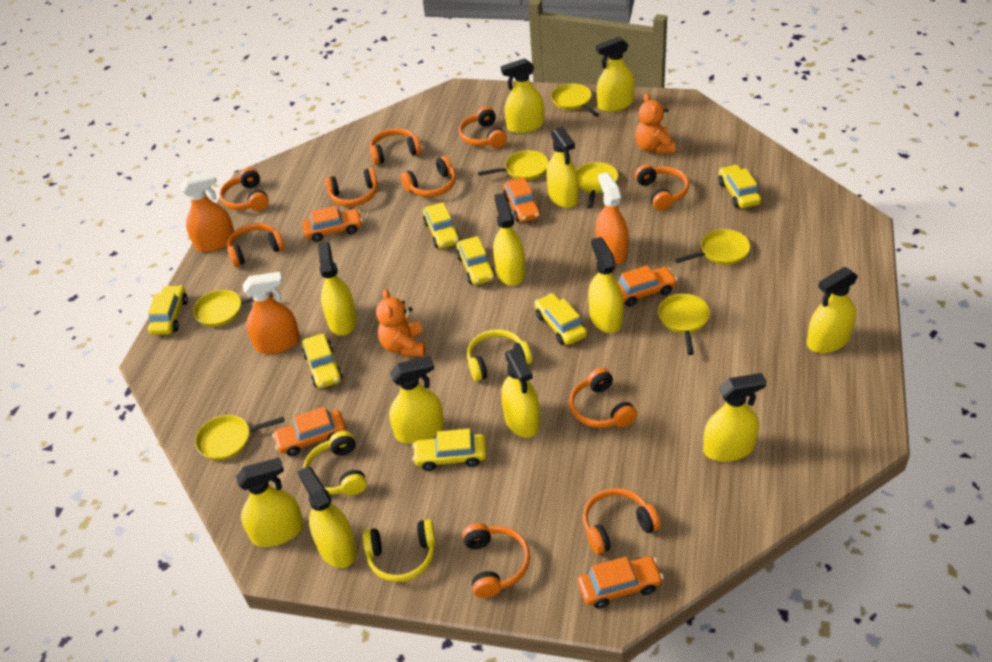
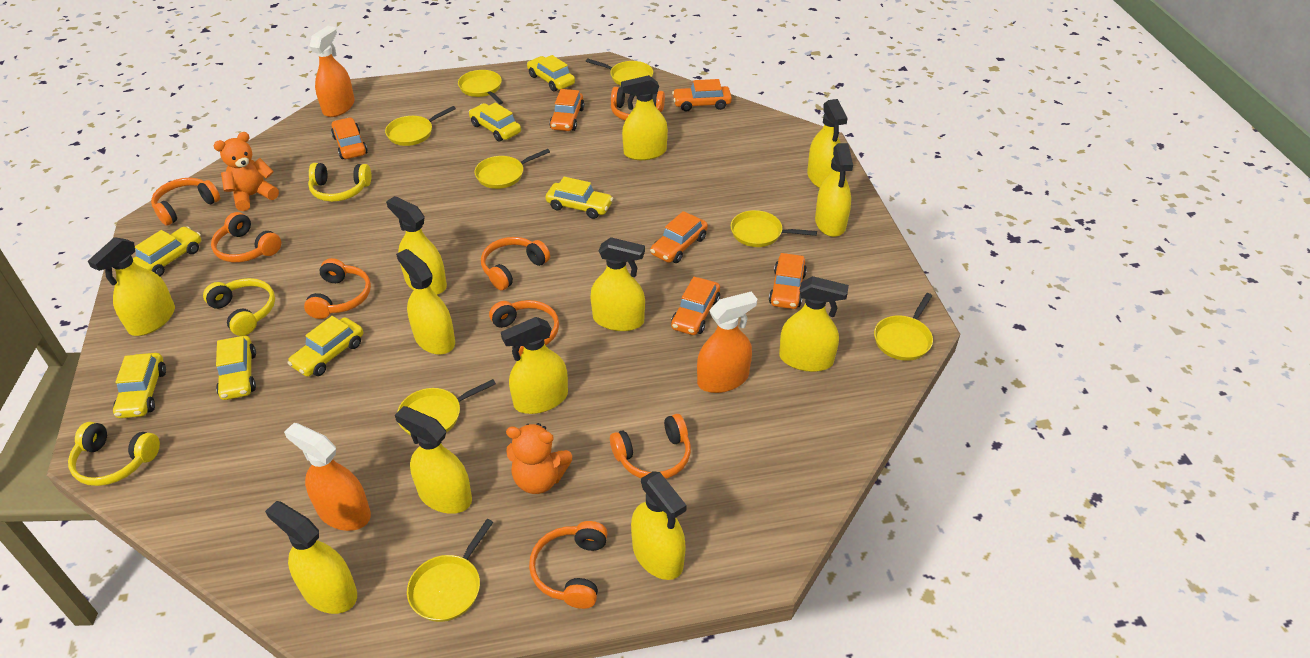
orange car: [272,406,346,456] [302,206,363,242] [503,177,541,222] [578,556,663,609] [617,265,677,307] = 5 -> [331,117,368,159] [549,89,584,131] [650,211,708,263] [671,277,720,335] [672,79,732,112] [769,253,807,309] = 6
orange headphones: [219,168,269,211] [227,223,285,267] [325,168,378,206] [370,128,422,165] [401,156,456,197] [459,107,507,148] [462,523,530,598] [569,368,637,428] [583,488,661,554] [635,164,689,211] = 10 -> [151,178,220,226] [211,212,281,262] [304,258,371,319] [481,237,550,290] [489,300,559,357] [529,521,608,609] [610,414,691,479] [611,87,665,121] = 8
yellow pan: [193,290,273,327] [195,415,284,460] [478,150,549,180] [551,83,599,117] [576,162,618,208] [658,294,710,355] [675,229,750,265] = 7 -> [385,106,456,146] [397,379,496,436] [407,519,493,622] [458,70,503,105] [475,149,550,189] [586,58,653,86] [731,210,817,247] [874,293,933,361] = 8

